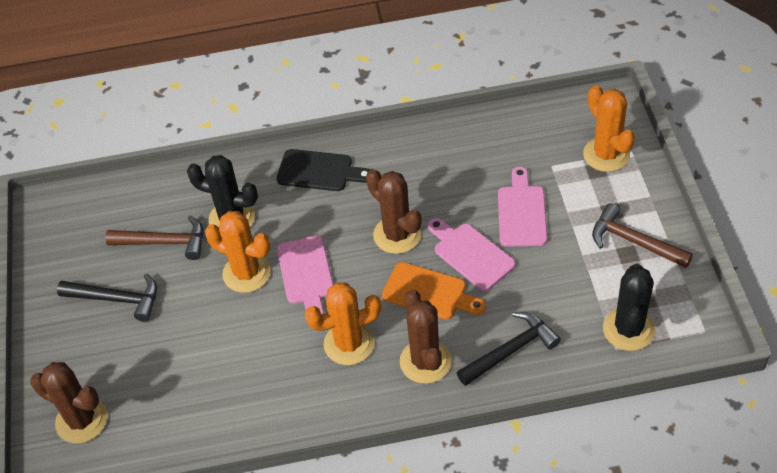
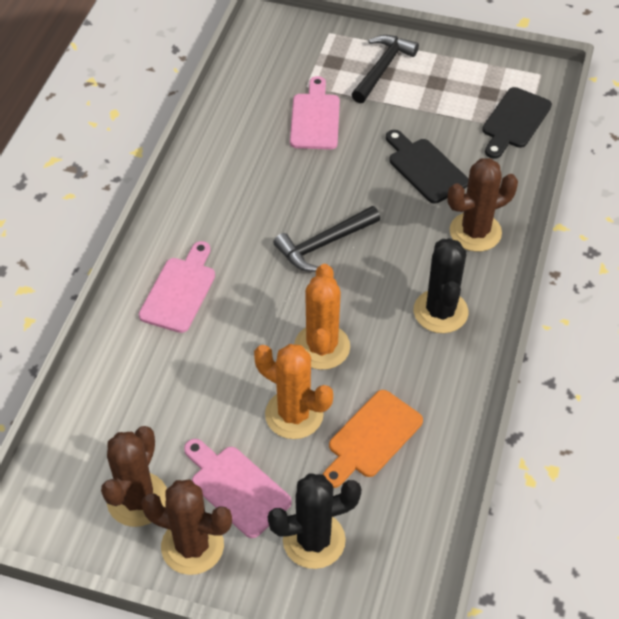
black cutting board: [277,149,370,191] = 1 -> [386,130,469,204] [482,87,552,159] = 2
brown hammer: [105,215,203,260] [592,203,693,268] = 2 -> none = 0
orange cactus: [205,211,271,293] [305,283,381,365] [583,85,635,172] = 3 -> [254,344,333,439] [294,264,350,370] = 2

